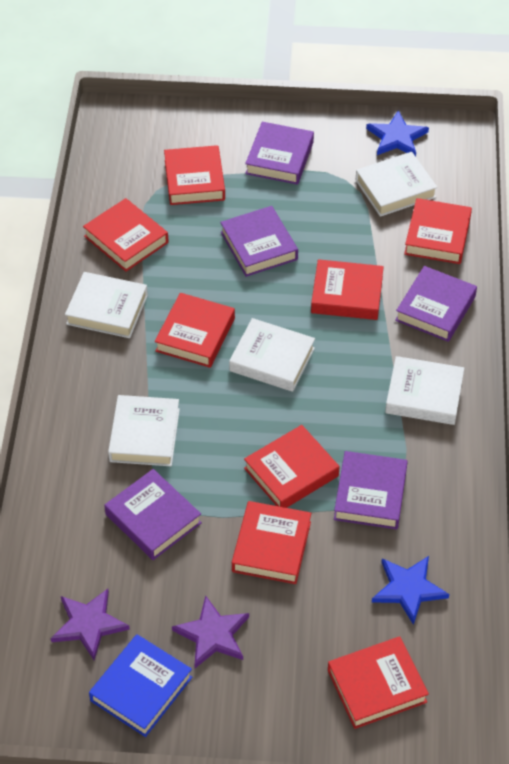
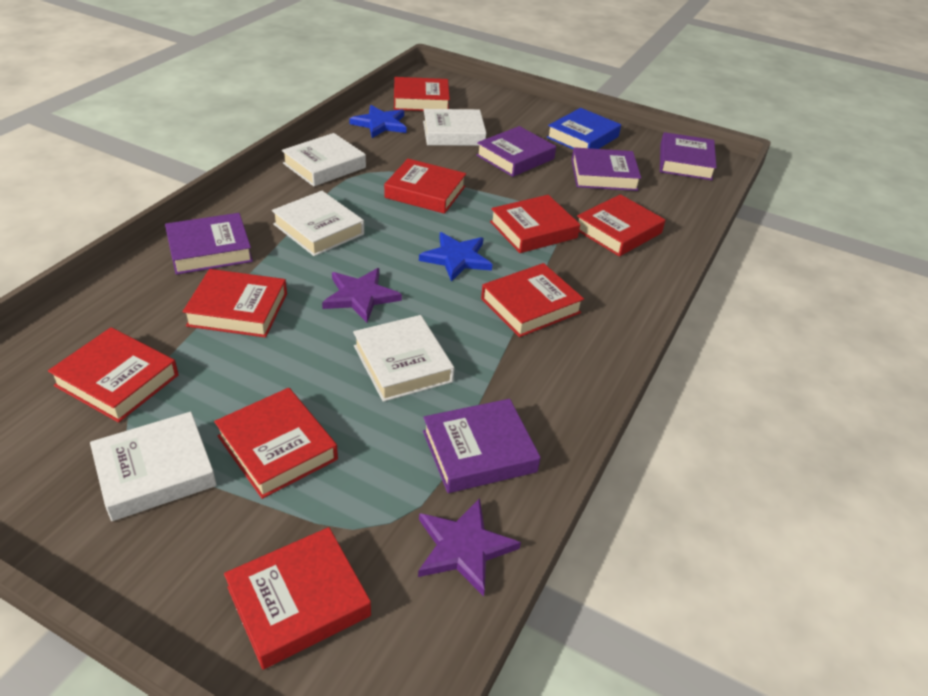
red book: [83,198,169,271] [155,293,235,368] [164,145,225,205] [232,501,311,584] [244,425,339,508] [311,259,384,320] [328,637,429,729] [404,198,472,264] = 8 -> [48,327,179,423] [183,269,287,338] [214,388,338,499] [224,527,371,670] [384,159,466,214] [394,77,450,111] [481,263,584,337] [490,195,580,253] [577,194,665,256] = 9

